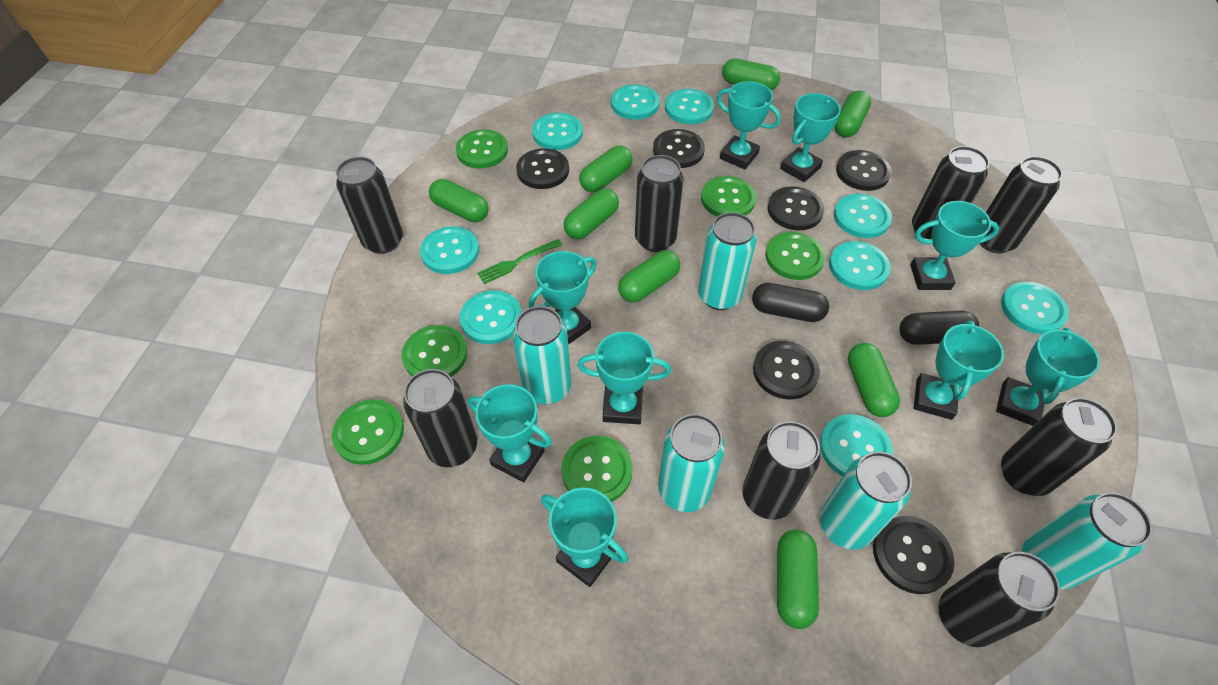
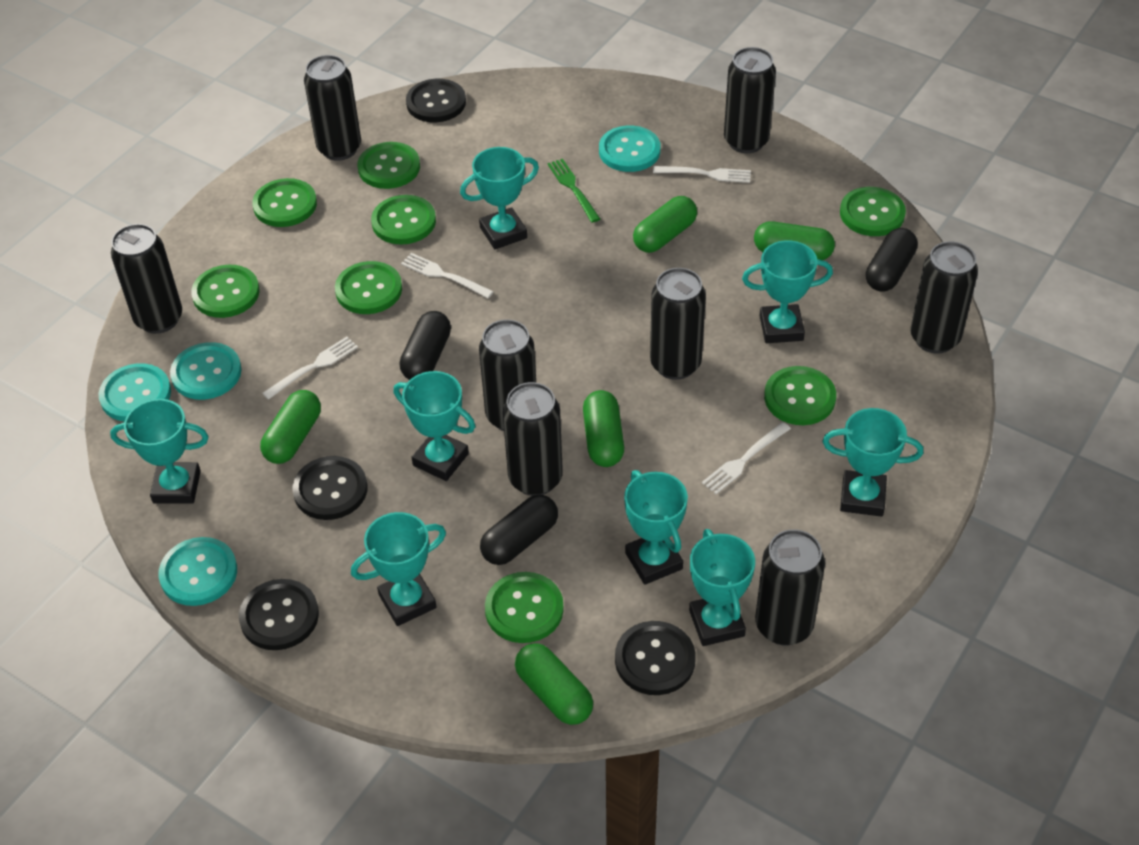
black button: [516,148,569,189] [653,129,705,168] [753,341,820,399] [768,186,824,230] [836,150,892,191] [873,516,955,594] = 6 -> [239,579,319,650] [292,456,367,520] [406,79,466,122] [615,621,696,695] = 4
black capsule: [752,283,829,322] [899,311,979,345] = 2 -> [399,311,451,380] [480,495,558,565] [866,228,918,292] = 3
green button: [332,400,404,465] [402,325,467,377] [456,130,508,169] [561,436,633,502] [701,176,756,217] [766,232,825,280] = 6 -> [191,265,259,318] [252,178,317,227] [335,261,402,314] [357,142,420,189] [371,195,436,245] [485,572,564,643] [764,366,836,425] [840,187,906,236] = 8
green capsule: [429,179,489,222] [564,188,619,239] [579,146,633,192] [618,250,680,302] [722,59,780,90] [777,529,819,629] [834,90,871,137] [848,343,900,417] = 8 -> [260,390,321,464] [515,643,593,725] [583,390,624,467] [633,196,697,253] [754,221,835,260] = 5
turquoise button: [420,226,479,274] [460,290,522,344] [532,113,583,150] [611,84,660,120] [665,89,714,124] [820,414,893,476] [829,241,891,290] [834,194,892,238] [1001,281,1069,334] = 9 -> [99,363,171,421] [158,537,237,606] [170,342,241,400] [599,126,661,172] = 4
turquoise can: [512,306,571,404] [658,414,725,512] [698,212,757,310] [820,452,912,550] [1022,492,1152,590] = 5 -> none = 0
turquoise trophy: [468,384,552,482] [529,251,597,345] [541,488,628,587] [578,332,671,424] [717,81,781,169] [780,93,841,182] [910,201,999,290] [914,321,1004,420] [996,328,1100,426] = 9 -> [110,399,209,504] [351,512,446,626] [394,371,475,481] [460,147,539,249] [624,470,688,585] [689,529,755,646] [742,240,833,343] [822,408,923,517] = 8
white fork: none = 0 -> [262,337,358,400] [401,253,494,298] [653,166,751,183] [702,422,791,494] = 4

